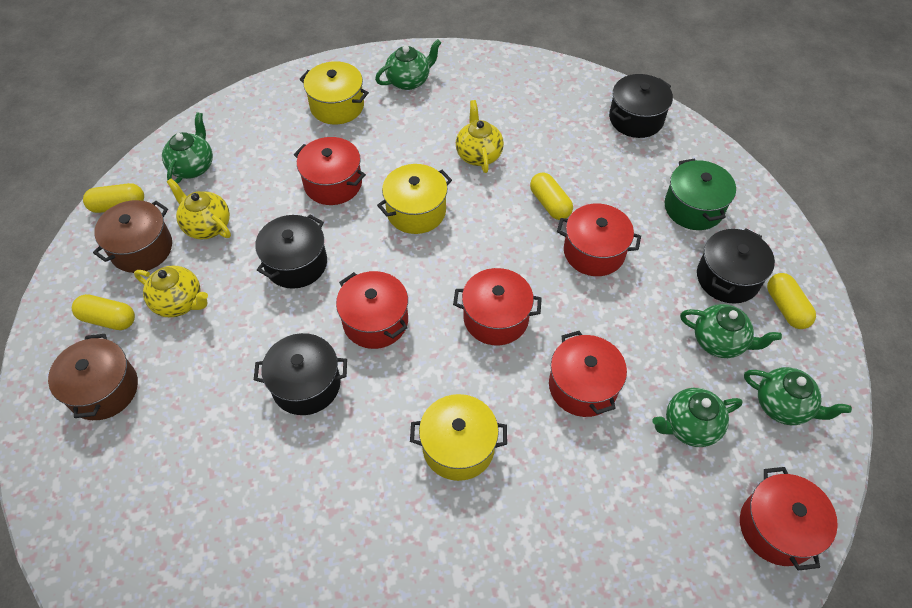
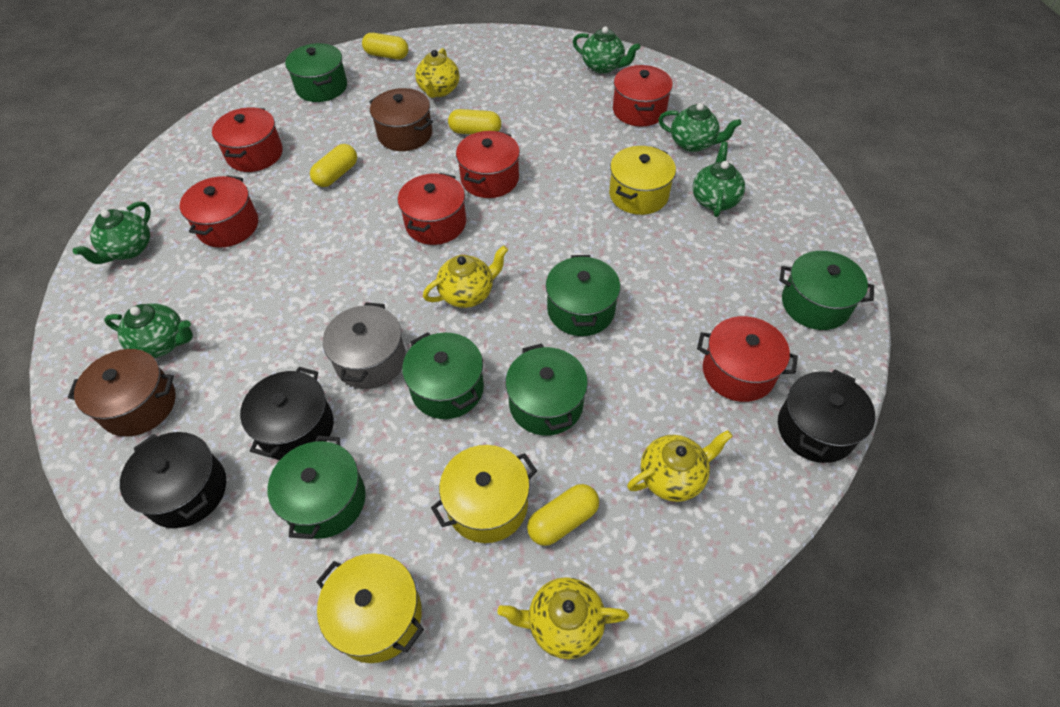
black pot: [254,333,347,415] [255,215,327,289] [609,74,673,138] [697,229,775,303] = 4 -> [120,432,226,528] [240,367,334,460] [778,370,875,463] = 3
green pot: [665,159,736,230] = 1 -> [268,436,366,539] [285,43,347,102] [402,332,484,419] [505,344,588,436] [546,255,620,336] [780,251,874,330] = 6
grey pot: none = 0 -> [323,302,406,389] = 1
yellow teapot: [134,266,208,318] [167,178,231,239] [456,100,504,173] = 3 -> [415,48,460,98] [423,245,508,308] [497,577,629,659] [627,430,732,502] = 4

